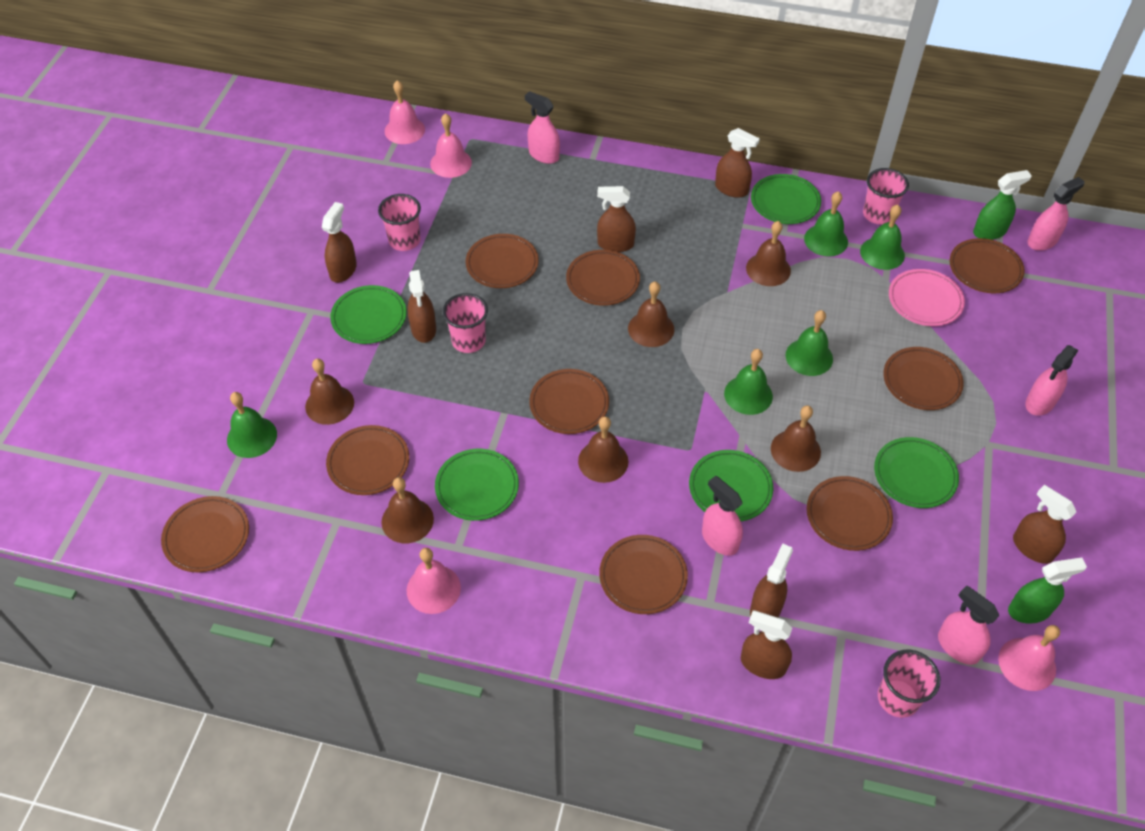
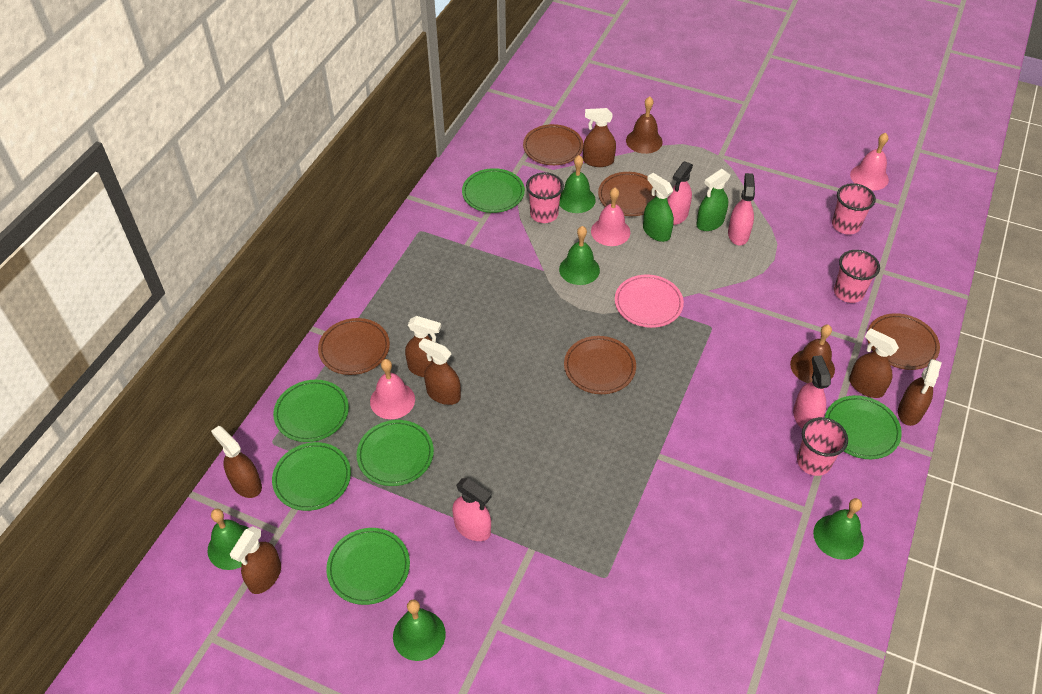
brown bell: [305,359,354,425] [381,477,434,543] [578,416,629,483] [628,281,674,347] [746,221,791,286] [771,406,821,472] = 6 -> [626,97,663,154] [790,325,835,383] = 2
brown plate: [161,496,249,572] [326,425,409,495] [466,234,539,288] [529,369,609,434] [566,250,640,306] [599,535,688,614] [807,476,893,551] [883,347,964,410] [950,238,1025,293] = 9 -> [318,318,390,375] [523,124,583,165] [564,336,636,394] [598,172,656,216] [867,313,940,370] = 5
green plate: [330,285,407,344] [435,449,519,521] [689,450,773,521] [751,174,821,224] [874,437,959,508] = 5 -> [272,442,351,511] [273,380,349,442] [326,528,410,605] [356,420,434,486] [462,168,525,213] [825,395,902,459] = 6
pink bell: [385,80,425,144] [407,548,461,614] [430,113,472,178] [998,625,1060,691] = 4 -> [370,359,415,419] [591,188,630,246] [850,133,889,190] = 3
pink spray bottle: [525,91,560,164] [702,476,743,556] [938,585,999,665] [1025,345,1078,416] [1027,177,1085,251] = 5 -> [452,478,491,541] [667,161,693,225] [728,173,755,245] [793,355,831,429] = 4

